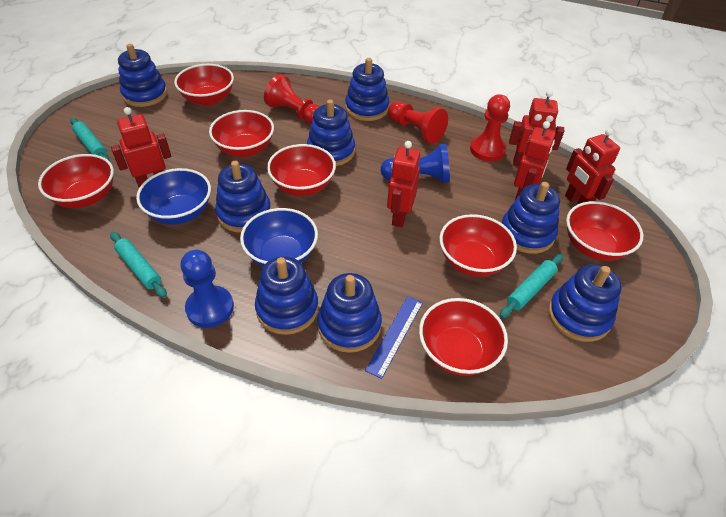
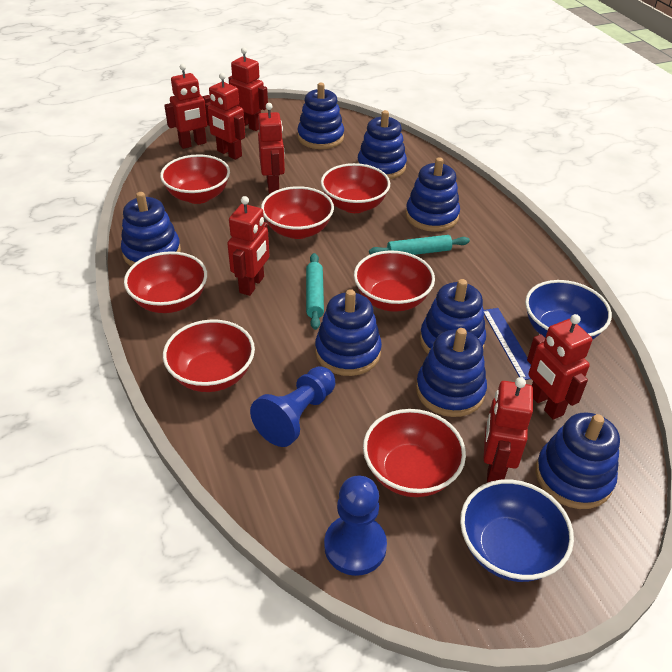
red pawn: [264,74,319,124] [388,102,448,144] [470,94,510,162] = 3 -> none = 0
red robot: [111,107,171,188] [387,141,420,227] [509,90,564,166] [514,121,555,200] [565,128,620,205] = 5 -> [164,64,210,149] [205,73,245,160] [227,196,269,296] [229,47,268,131] [258,103,285,194] [484,377,533,482] [527,314,592,420] = 7
turquoise rolling pin: [70,118,110,161] [110,232,167,298] [499,254,563,318] = 3 -> [306,253,324,330] [369,235,470,255] = 2

